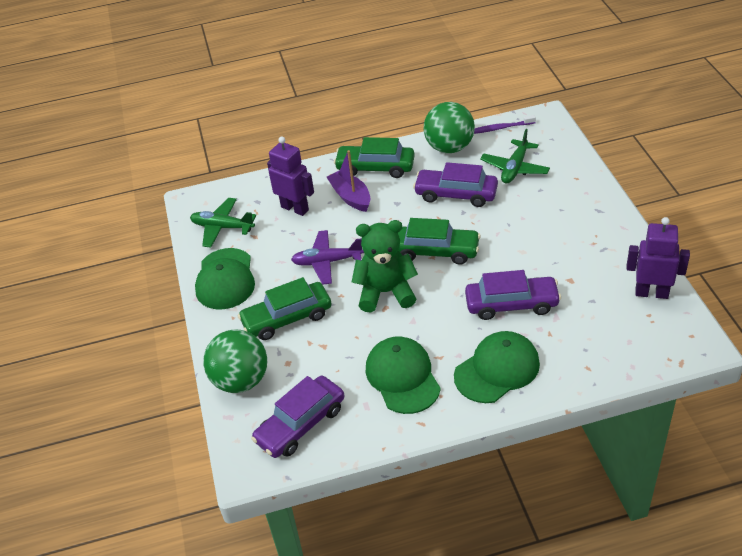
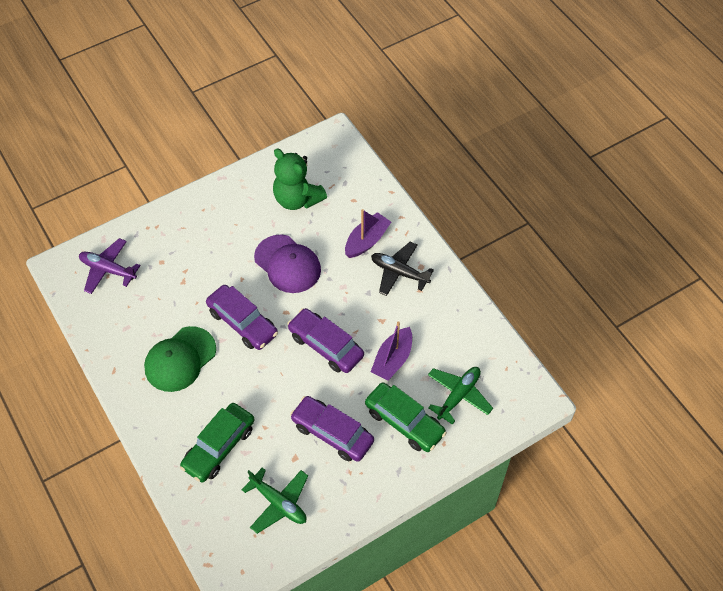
black plane: none = 0 -> [371,242,434,296] = 1
green ball: [203,329,267,393] [424,102,475,153] = 2 -> none = 0
green cap: [195,248,255,309] [366,336,441,414] [454,331,540,403] = 3 -> [144,326,216,392] = 1
green car: [238,277,331,340] [334,137,415,178] [398,218,481,265] = 3 -> [180,403,255,483] [365,382,447,452] = 2
purple boat: [327,150,370,212] = 1 -> [345,209,391,258] [371,321,412,381] = 2
purple cap: none = 0 -> [254,234,321,293] = 1
purple robot: [267,137,314,216] [626,217,690,299] = 2 -> none = 0
purple toothbrush: [474,115,536,134] = 1 -> none = 0

